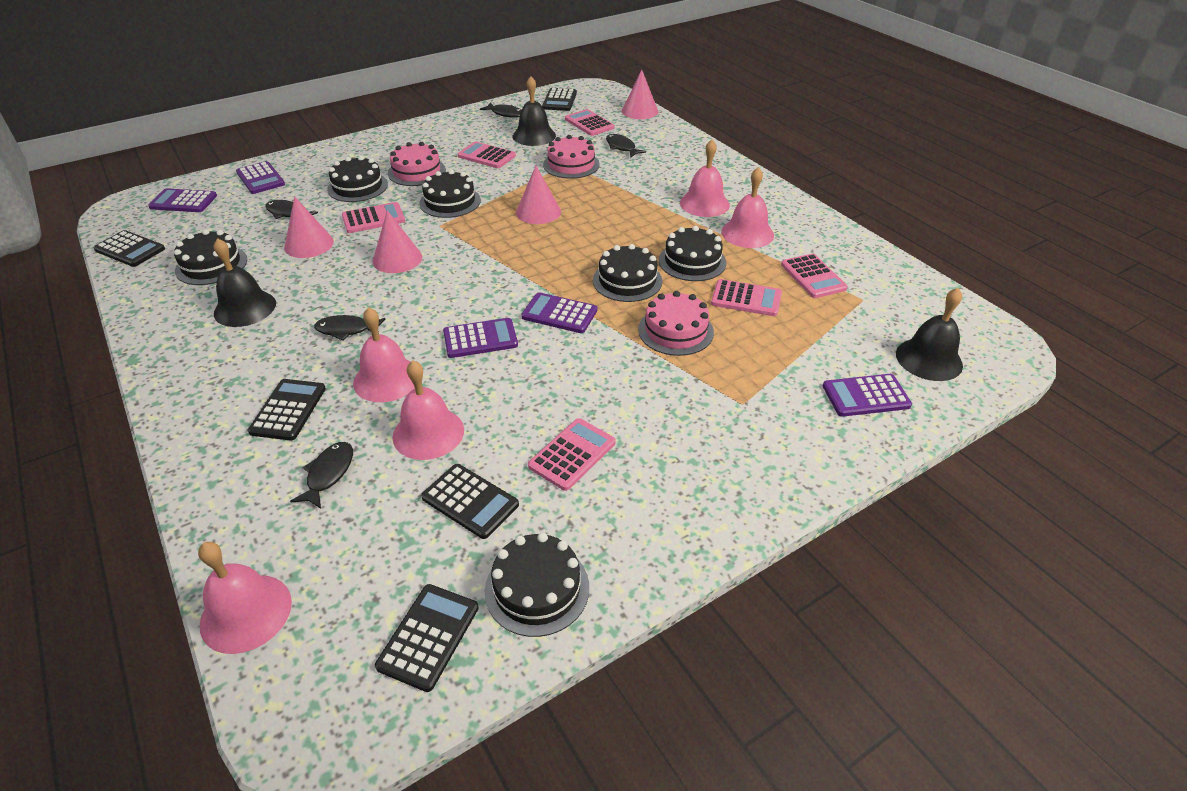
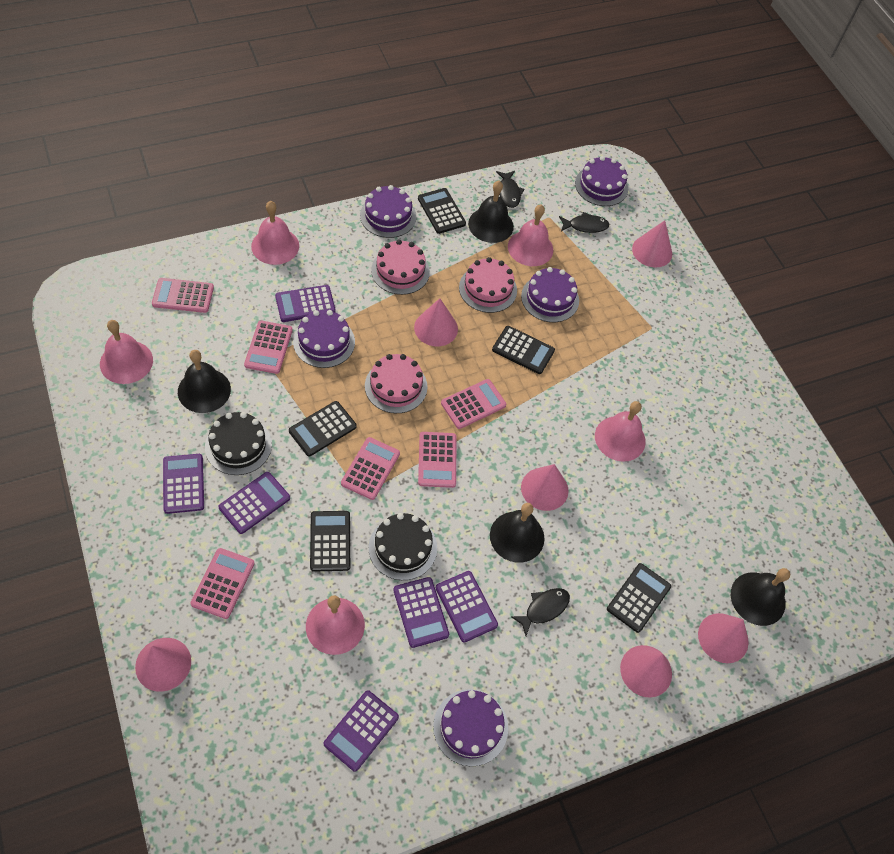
black bell: [214,238,276,327] [513,76,556,146] [896,288,963,381] = 3 -> [178,350,231,413] [468,181,514,243] [490,503,545,563] [731,568,790,626] = 4
black cake: [174,229,247,285] [327,156,388,202] [419,170,481,218] [485,533,589,637] [593,244,662,302] [659,226,726,281] = 6 -> [205,412,272,475] [369,513,437,580] = 2
black fish: [265,200,318,219] [290,442,353,509] [314,315,385,341] [480,103,521,118] [606,134,646,158] = 5 -> [496,171,524,208] [511,588,570,636] [559,212,609,233] = 3
pink cone: [284,196,334,258] [373,210,422,273] [516,166,561,224] [622,70,658,119] = 4 -> [135,638,191,692] [414,298,458,346] [521,464,569,511] [620,645,672,698] [632,220,672,268] [698,613,749,663] = 6
purple cake: none = 0 -> [293,310,355,368] [360,185,416,238] [433,689,508,766] [521,267,579,322] [575,156,628,206] = 5
purple calculator: [148,188,217,212] [236,161,285,194] [443,318,518,358] [521,292,597,333] [823,374,912,417] = 5 -> [163,454,204,514] [218,472,290,534] [275,285,336,322] [324,690,399,772] [393,577,449,648] [436,571,498,643] = 6

